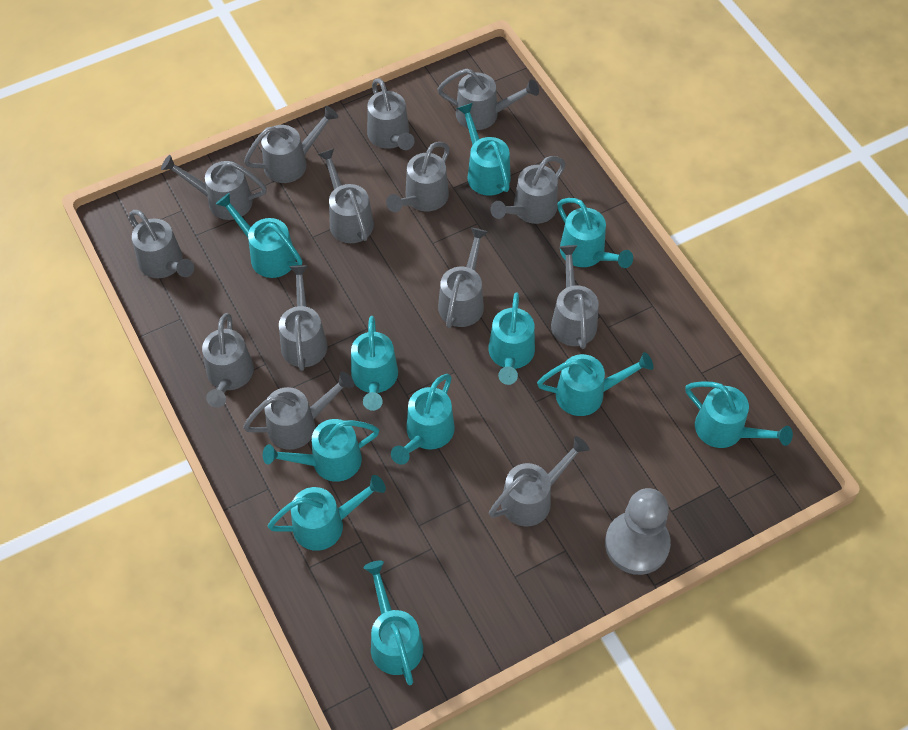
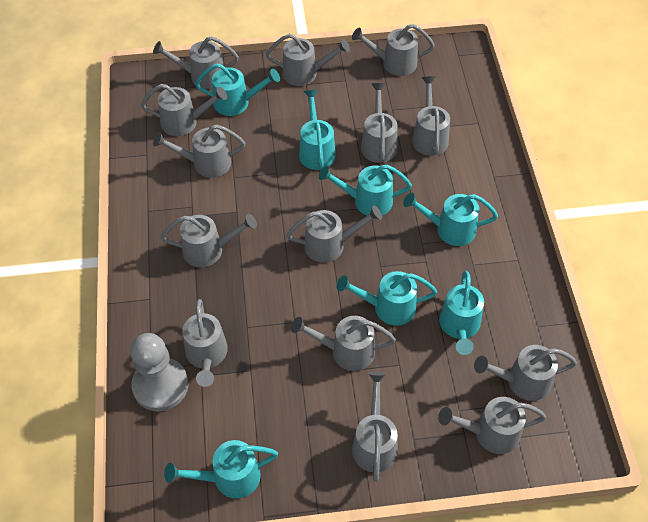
turquoise watering can: [216,193,302,278] [263,419,379,482] [268,475,386,551] [351,316,398,411] [363,560,423,685] [391,374,455,465] [457,103,511,196] [488,292,535,385] [537,352,654,416] [557,198,633,268] [685,381,793,448] = 11 -> [164,440,278,498] [195,63,280,116] [299,90,336,170] [319,165,412,215] [337,271,437,326] [403,193,498,246] [439,271,484,355] = 7

